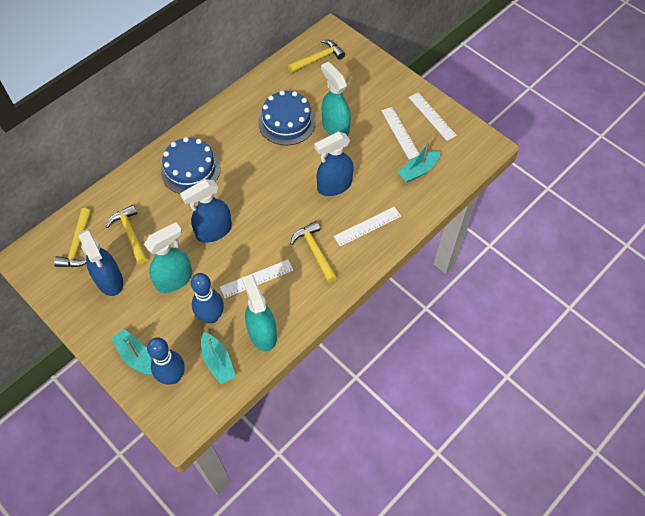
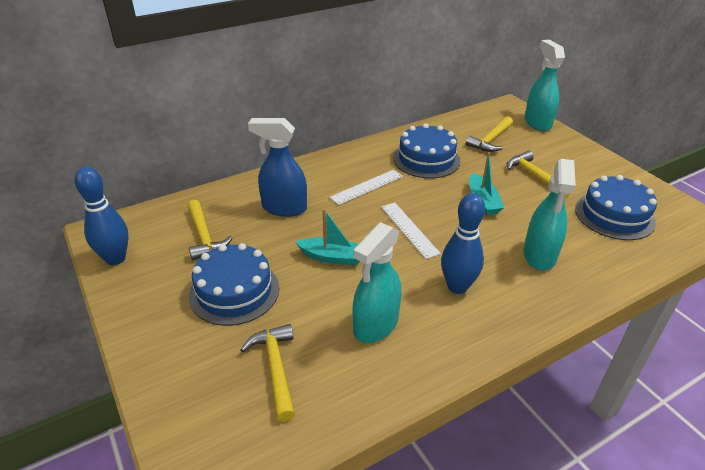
blue cake: [161,137,221,194] [258,90,316,145] = 2 -> [189,243,279,326] [393,123,460,178] [575,175,657,240] = 3
blue spray bottle: [78,229,123,296] [180,179,232,243] [314,132,353,196] = 3 -> [248,118,307,217] = 1
turquoise boat: [111,329,152,375] [201,332,236,384] [397,141,441,183] = 3 -> [296,209,360,265] [469,152,504,215] = 2
white ruler: [220,259,294,298] [334,207,401,247] [381,107,419,159] [409,92,457,141] = 4 -> [329,170,403,205] [381,203,441,259] = 2

